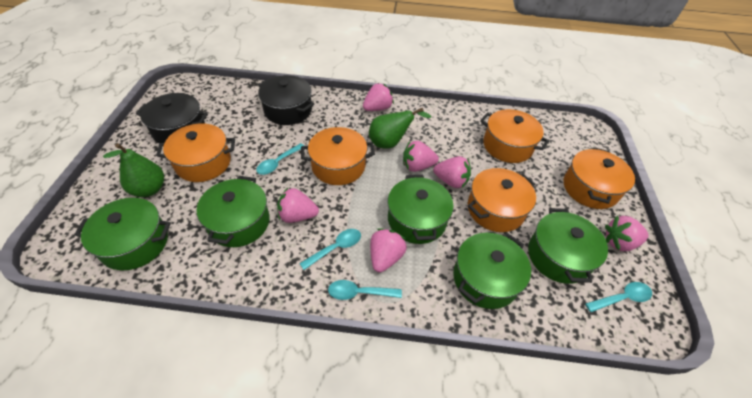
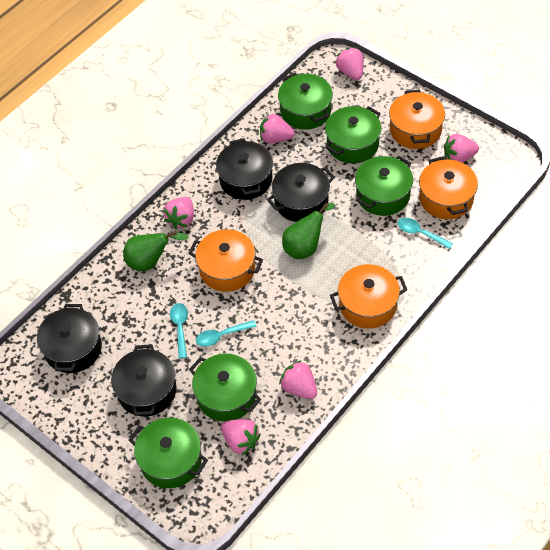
black pot: [136,93,208,143] [258,75,314,125] = 2 -> [37,304,102,373] [111,344,177,416] [216,138,273,200] [267,163,335,222] = 4
orange pot: [156,124,235,182] [301,127,375,185] [468,168,536,232] [480,109,549,163] [564,147,635,209] = 5 -> [188,229,263,292] [330,264,407,329] [389,90,445,149] [419,156,478,219] = 4
turquoise spoon: [256,143,304,175] [299,229,361,270] [328,280,402,300] [585,282,652,312] = 4 -> [170,303,188,359] [196,320,257,347] [398,218,453,249] = 3

